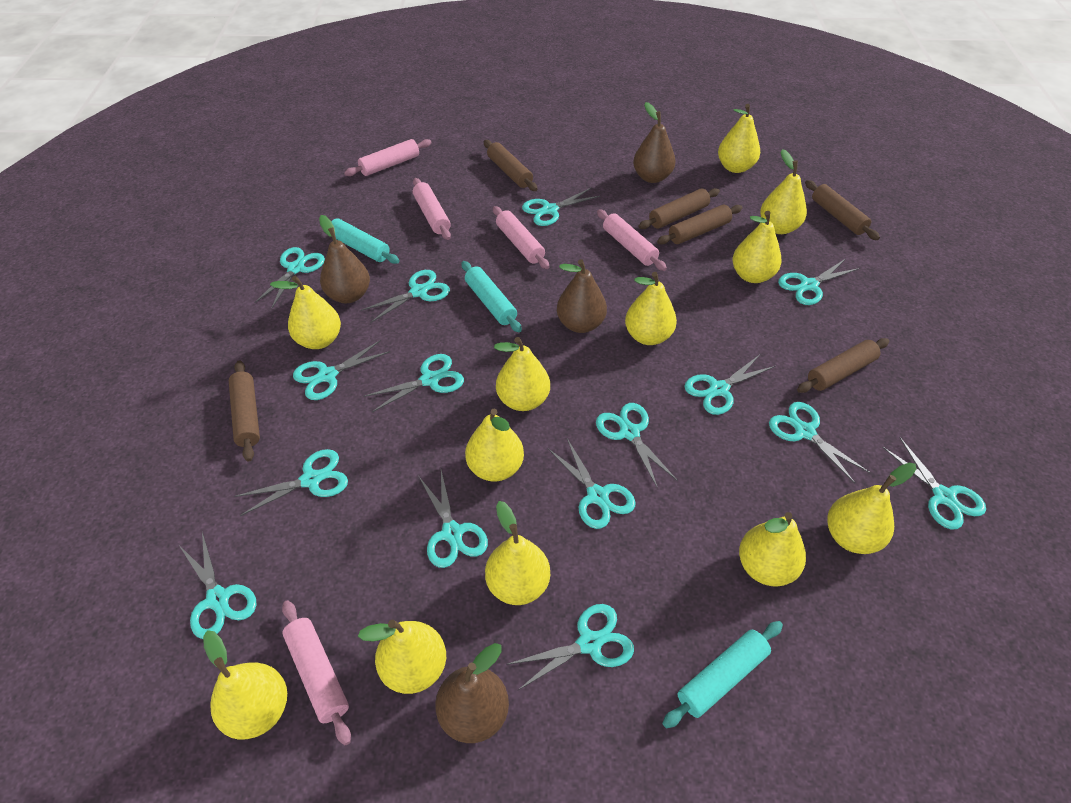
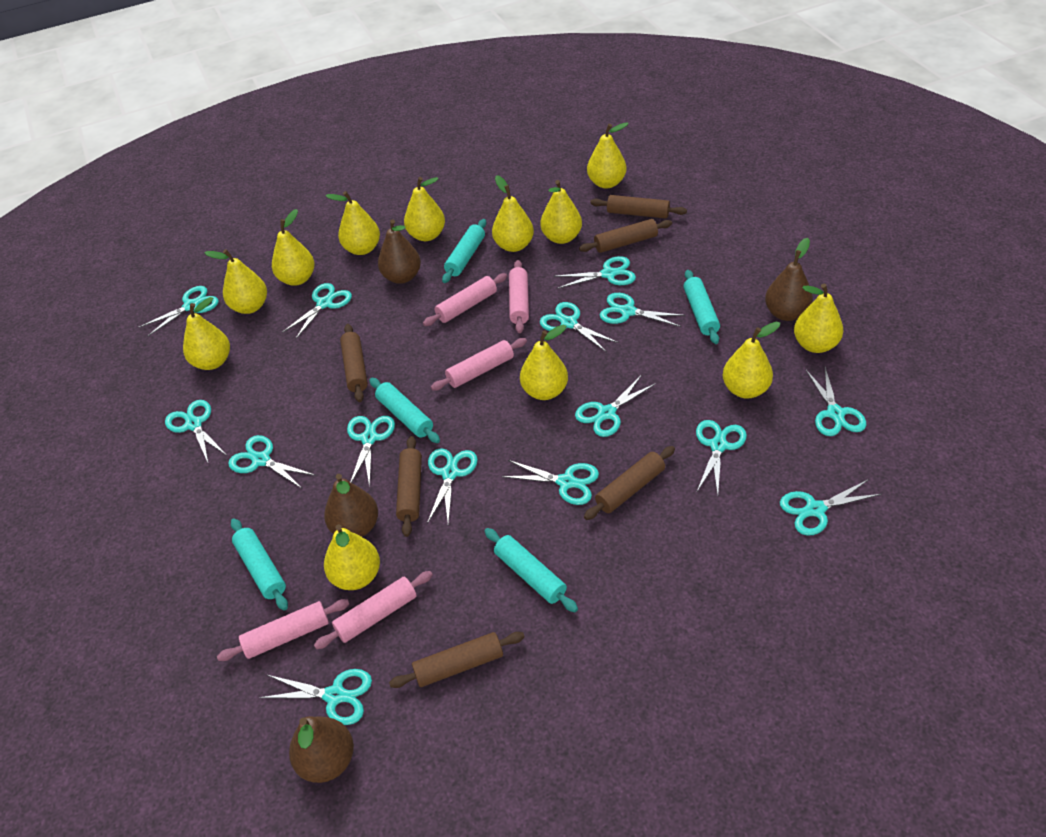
turquoise rolling pin: [331,218,399,264] [461,261,522,332] [662,621,783,728] = 3 -> [231,518,288,611] [369,378,440,443] [442,219,486,283] [485,528,578,612] [683,270,720,344] = 5

